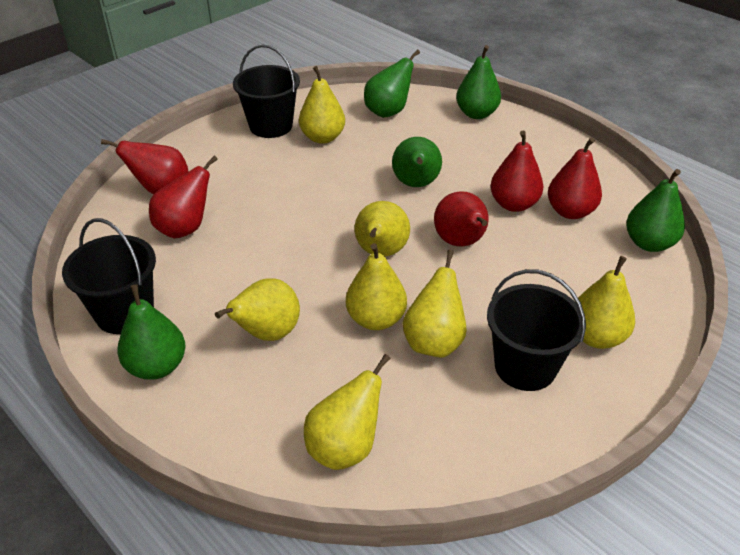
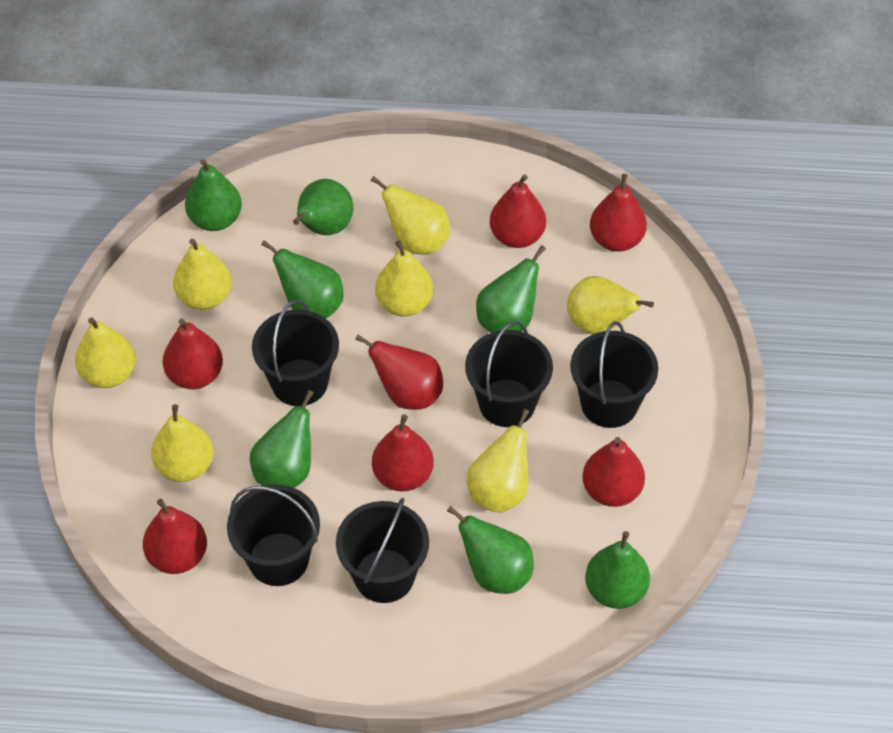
black bucket: [62,218,156,334] [233,45,300,138] [487,269,586,391] = 3 -> [227,485,320,586] [252,300,339,406] [336,498,429,603] [465,321,553,427] [570,321,658,428] = 5
green pear: [118,284,186,380] [364,49,420,118] [392,137,442,187] [456,45,501,119] [626,169,685,252] = 5 -> [185,159,242,231] [250,390,314,488] [261,240,343,318] [293,179,353,235] [447,506,534,594] [476,245,546,333] [585,531,650,609] = 7
red pear: [101,139,189,194] [149,155,218,239] [434,191,489,246] [490,131,544,212] [548,138,602,219] = 5 -> [143,499,207,574] [163,319,223,389] [355,335,443,410] [372,414,434,492] [490,174,546,248] [582,437,645,507] [590,174,647,252] = 7

